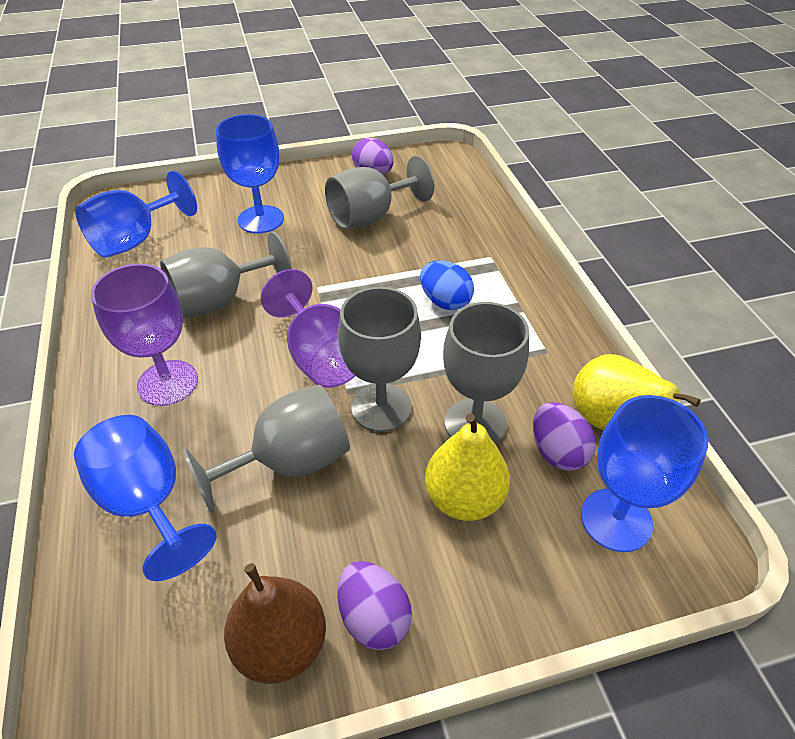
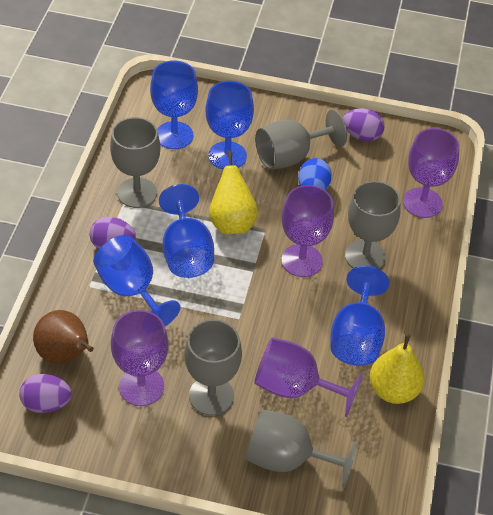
blue goblet: [74,415,217,581] [75,171,197,258] [216,114,284,233] [581,395,709,552] = 4 -> [93,235,181,327] [150,60,198,149] [159,184,214,278] [205,81,254,170] [330,266,389,366] = 5
purple goblet: [91,264,198,406] [261,269,355,388] = 2 -> [111,310,168,406] [254,337,363,417] [281,185,334,277] [403,128,460,218] = 4

